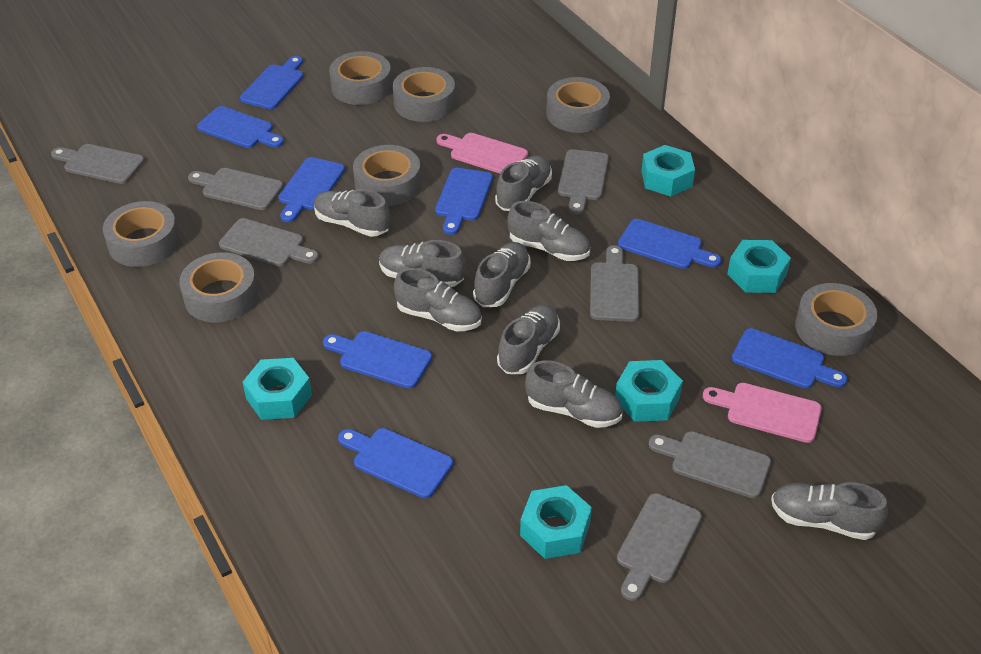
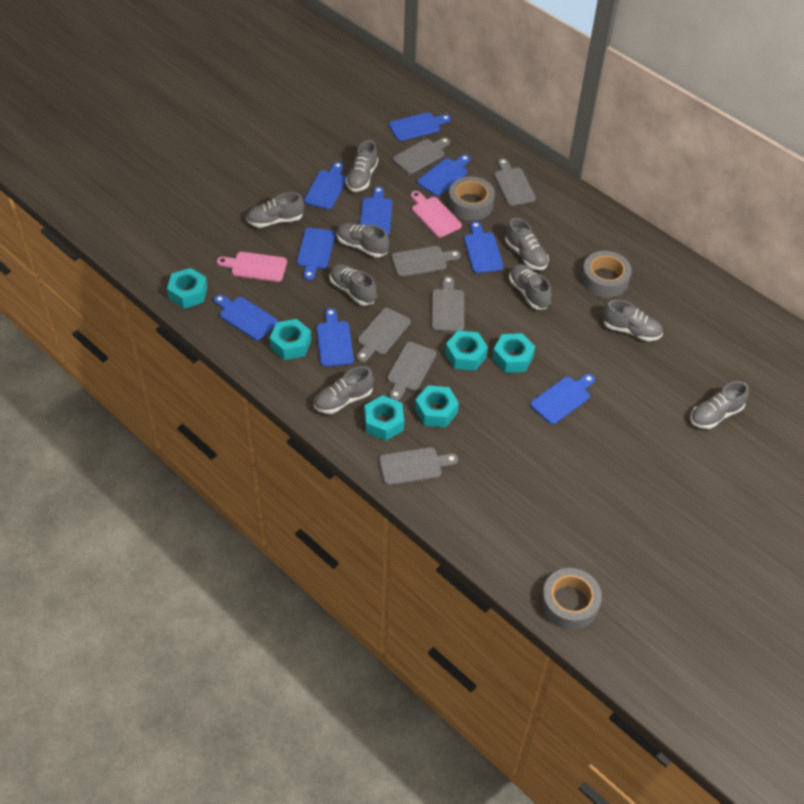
blue cutting board: [197,106,284,148] [240,56,304,109] [278,157,345,222] [323,331,432,388] [338,428,453,498] [435,168,493,235] [618,219,721,269] [732,328,847,388] = 8 -> [214,295,278,341] [297,228,335,280] [304,162,347,210] [316,308,354,367] [360,186,393,235] [389,112,451,141] [417,155,470,196] [464,221,503,273] [530,374,595,424] = 9
grey tape: [103,201,179,267] [179,252,258,322] [329,51,392,105] [353,145,421,206] [393,67,455,122] [546,77,610,133] [795,283,877,356] = 7 -> [448,176,495,221] [541,568,602,630] [581,251,632,298] = 3
turquoise nut: [243,358,312,420] [520,485,592,559] [615,360,683,422] [641,145,695,196] [727,240,791,293] = 5 -> [167,268,208,309] [270,319,311,360] [365,395,404,441] [415,385,459,427] [445,331,488,371] [492,333,535,373] = 6

